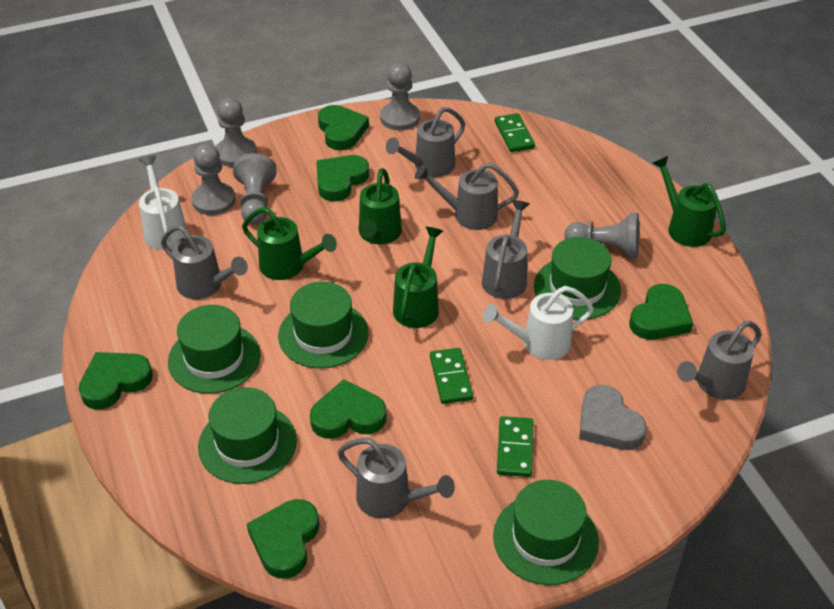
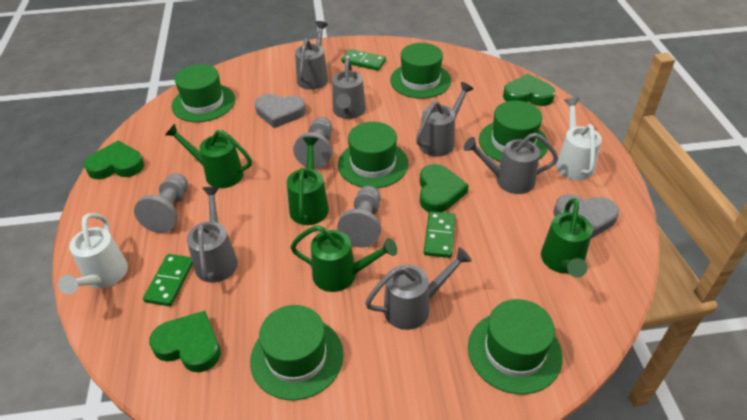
green hat: [168,305,261,394] [198,387,297,484] [278,282,369,368] [493,480,599,585] [534,237,621,319] = 5 -> [172,64,235,122] [250,305,344,400] [338,122,409,188] [390,43,451,99] [468,299,563,394] [479,101,548,162] = 6
green heart: [79,352,153,410] [247,499,319,579] [310,379,386,439] [316,155,369,201] [318,105,369,150] [629,284,693,339] = 6 -> [84,140,144,179] [149,311,221,372] [420,164,469,212] [503,74,555,106] = 4
grey heart: [579,385,647,450] = 1 -> [255,94,306,128] [554,194,619,239] = 2
grey pawn: [192,144,235,215] [216,98,257,167] [233,153,276,225] [380,63,420,131] [564,213,639,258] = 5 -> [134,174,188,233] [293,117,332,169] [337,186,381,248] = 3

